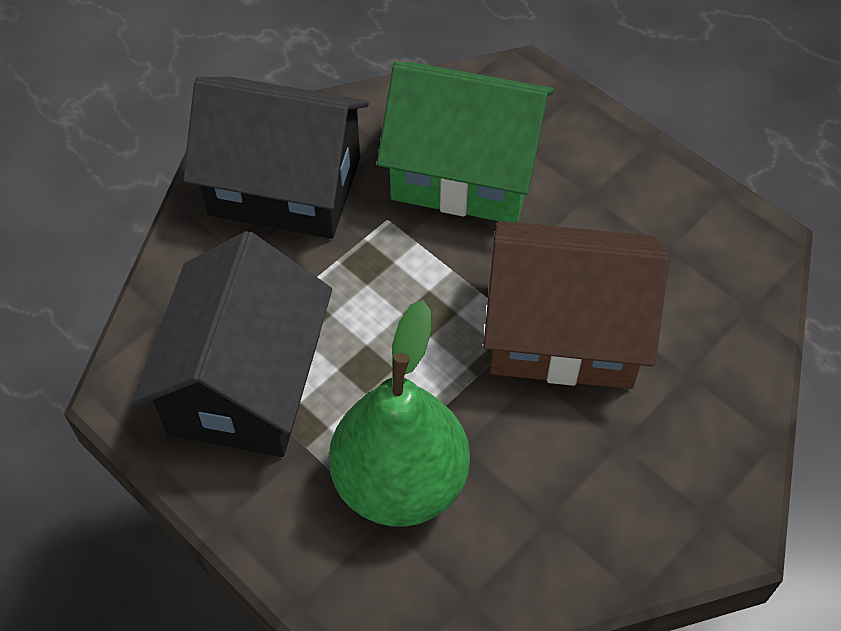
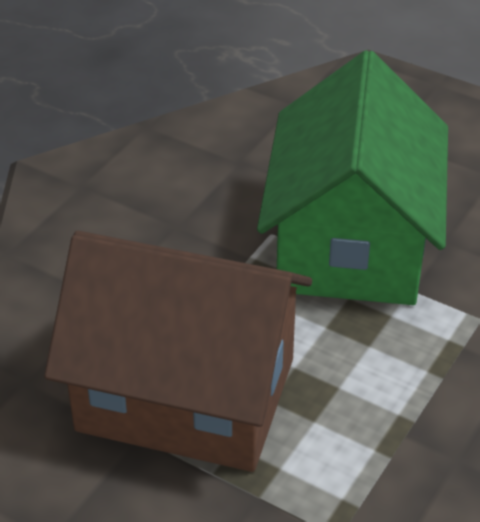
black house: [132,231,332,457] [183,77,369,239] = 2 -> none = 0
green pear: [329,300,470,527] = 1 -> none = 0

